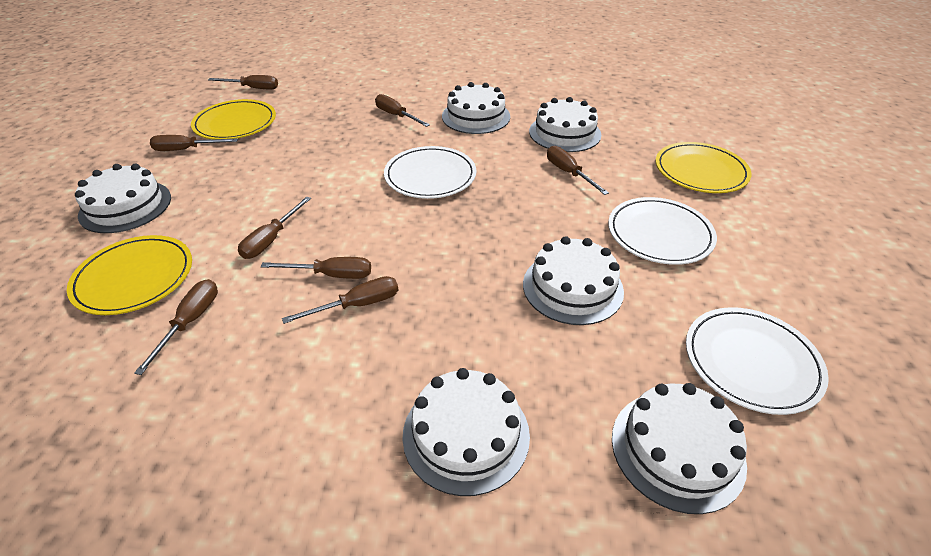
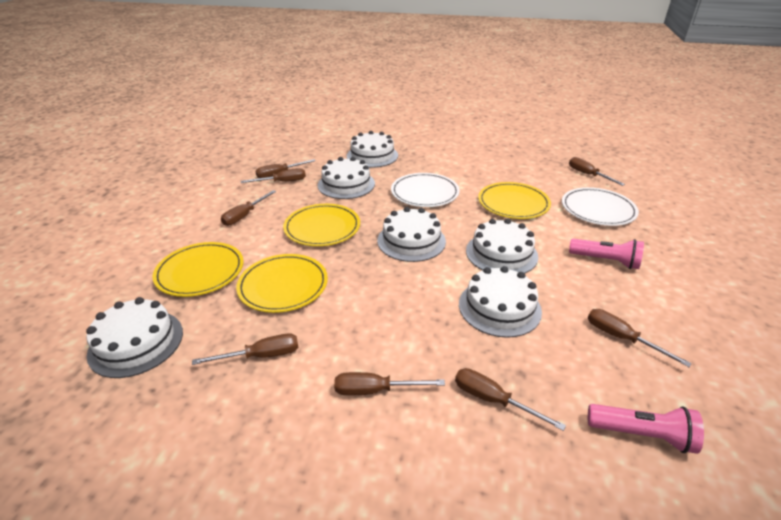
pink flashlight: none = 0 -> [569,239,644,269] [588,404,704,454] = 2
white plate: [384,146,476,199] [608,197,717,265] [686,307,829,415] = 3 -> [391,173,460,207] [562,187,639,226] = 2
yellow plate: [67,235,192,315] [191,99,276,139] [656,142,751,193] = 3 -> [153,242,244,297] [236,254,328,313] [283,204,360,246] [478,182,551,219] = 4

